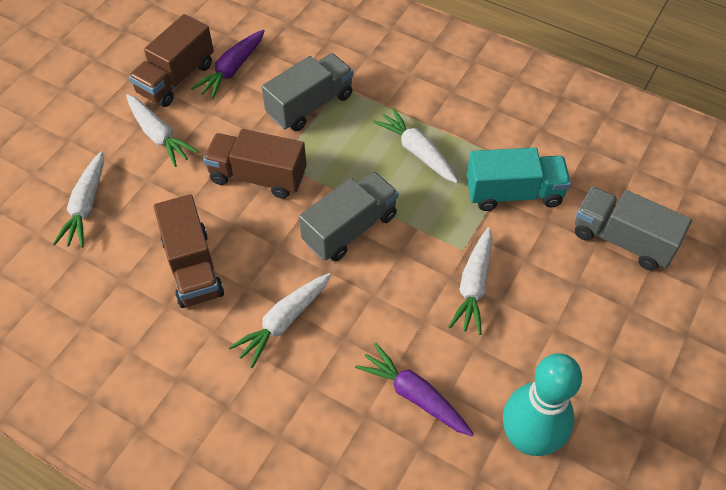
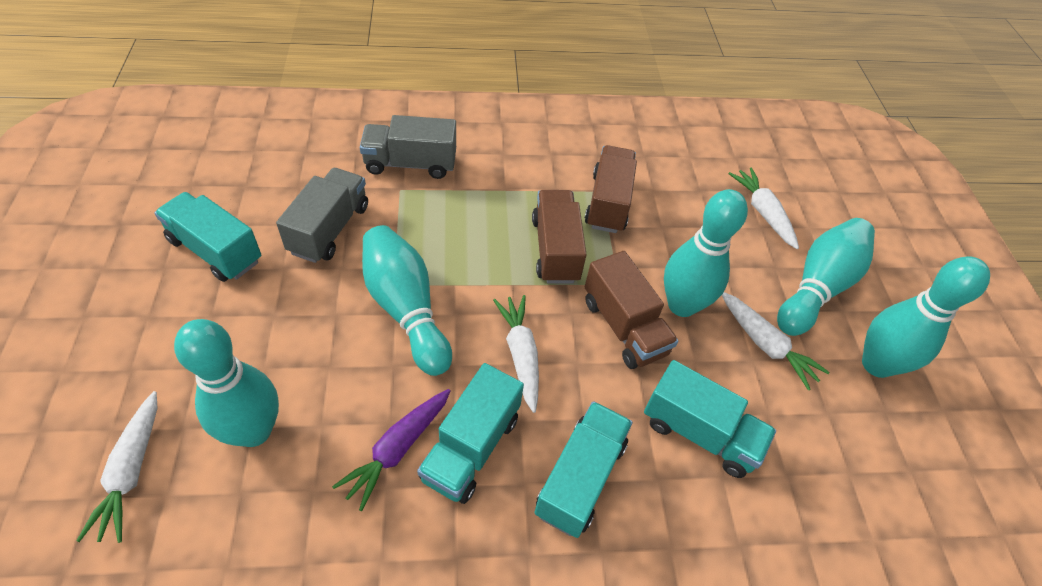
grey truck: [262,53,353,131] [299,172,398,261] [575,187,692,270] = 3 -> [276,168,368,263] [360,115,456,179] = 2
purple carrot: [191,30,264,100] [355,343,474,436] = 2 -> [332,389,450,511] = 1
turquoise bowling pin: [503,353,582,456] = 1 -> [174,319,279,447] [362,225,452,376] [664,189,748,317] [777,218,875,336] [862,256,990,378] = 5
turquoise truck: [466,147,571,211] = 1 -> [154,192,261,282] [417,363,524,504] [534,401,633,538] [644,360,776,478] = 4
white carrot: [53,152,104,248] [126,94,199,167] [229,273,331,368] [373,108,458,183] [449,227,492,335] = 5 -> [76,391,158,543] [493,295,539,413] [722,292,830,390] [729,168,799,249] = 4

